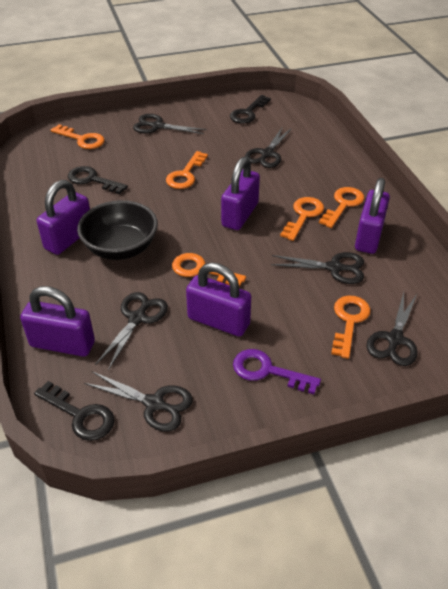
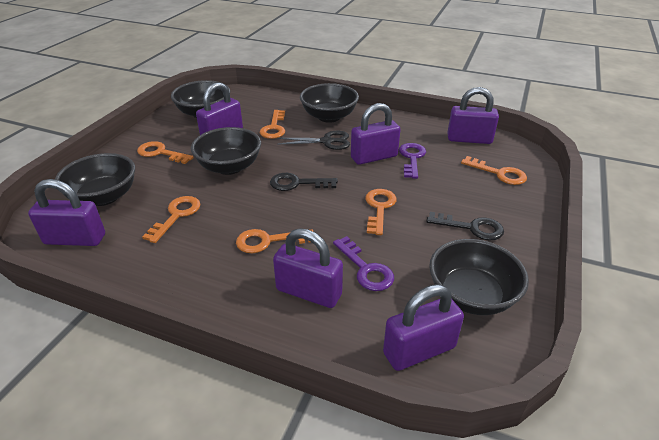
black bowl: [77,200,158,260] = 1 -> [55,153,135,206] [171,80,230,118] [191,127,261,175] [300,83,359,123] [429,239,529,315] = 5
black key: [34,381,114,441] [68,166,128,194] [230,95,271,124] = 3 -> [270,173,338,191] [426,212,504,241] = 2
black scissors: [84,371,193,431] [95,292,168,370] [133,114,207,134] [245,128,292,168] [271,252,364,284] [366,292,418,366] = 6 -> [277,131,350,150] = 1
purple key: [233,349,321,394] = 1 -> [333,236,394,291] [399,143,426,179] = 2
purple padlock: [20,286,95,357] [37,180,90,255] [186,263,251,337] [221,157,260,230] [355,178,390,254] = 5 -> [28,179,105,246] [196,82,243,135] [273,228,343,308] [351,103,401,165] [383,284,464,371] [447,87,499,144] = 6

